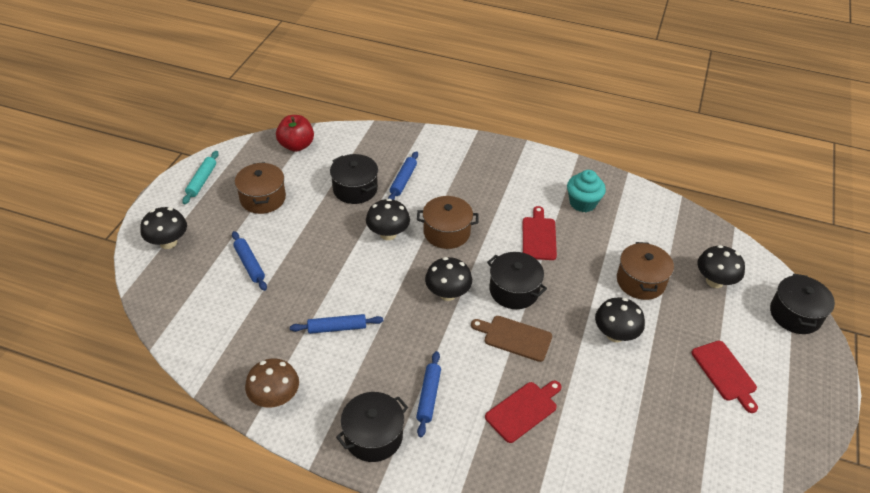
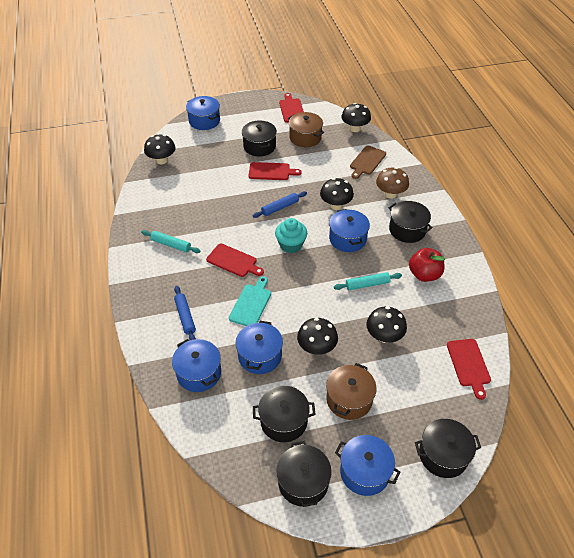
black pot: [330,154,378,204] [336,392,408,462] [487,252,547,309] [770,274,835,334] = 4 -> [242,121,277,156] [253,386,316,442] [276,441,332,507] [389,201,433,243] [415,419,481,478] = 5
blue pot: none = 0 -> [172,339,221,392] [186,96,220,130] [235,321,283,374] [329,209,370,252] [335,435,400,496] = 5
blue rolling pin: [232,231,267,291] [290,314,383,334] [388,151,418,200] [416,351,441,437] = 4 -> [174,286,196,340] [253,191,307,218] = 2
brown pot: [235,162,286,214] [417,196,478,249] [617,242,674,300] = 3 -> [288,112,324,147] [326,363,377,420] = 2
red cutting board: [485,381,562,443] [523,206,557,260] [692,341,758,413] = 3 -> [206,244,264,277] [248,162,302,180] [279,93,304,123] [447,339,491,400] = 4
turquoise cutting board: none = 0 -> [229,277,271,326] = 1
turquoise rolling pin: [182,151,219,204] = 1 -> [141,230,200,253] [334,272,402,290] = 2

